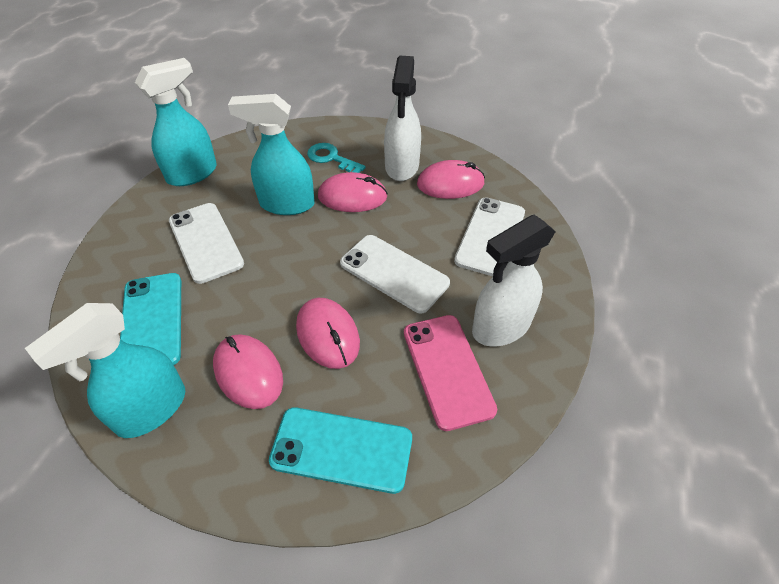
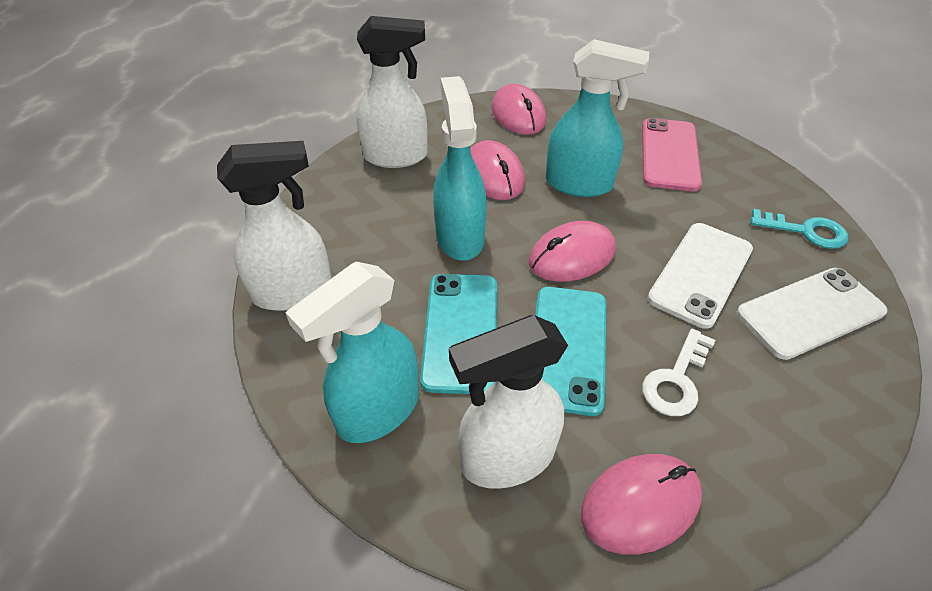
white key: none = 0 -> [642,329,716,416] = 1
white phone: [169,203,244,284] [340,235,450,313] [454,197,525,276] = 3 -> [647,223,753,329] [736,268,887,360] = 2
white spray bottle: [384,56,421,181] [472,215,556,346] = 2 -> [217,141,332,311] [356,16,428,168] [449,315,568,489] = 3

